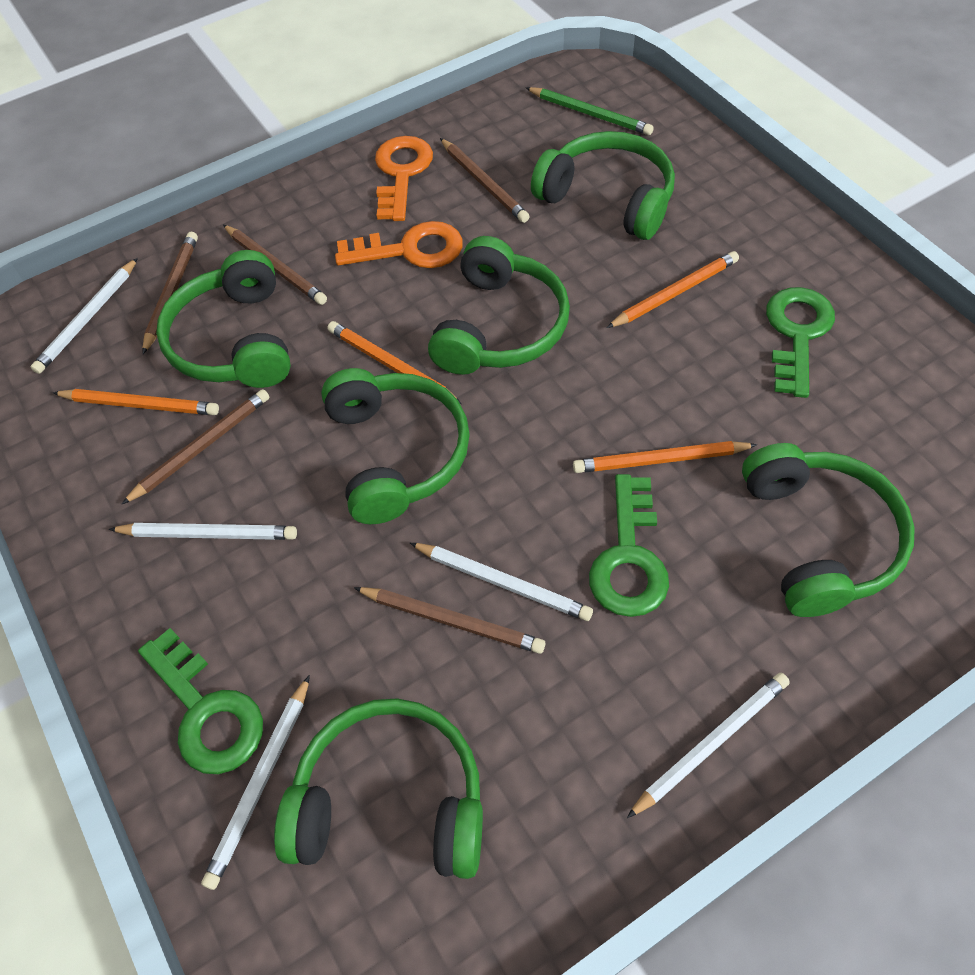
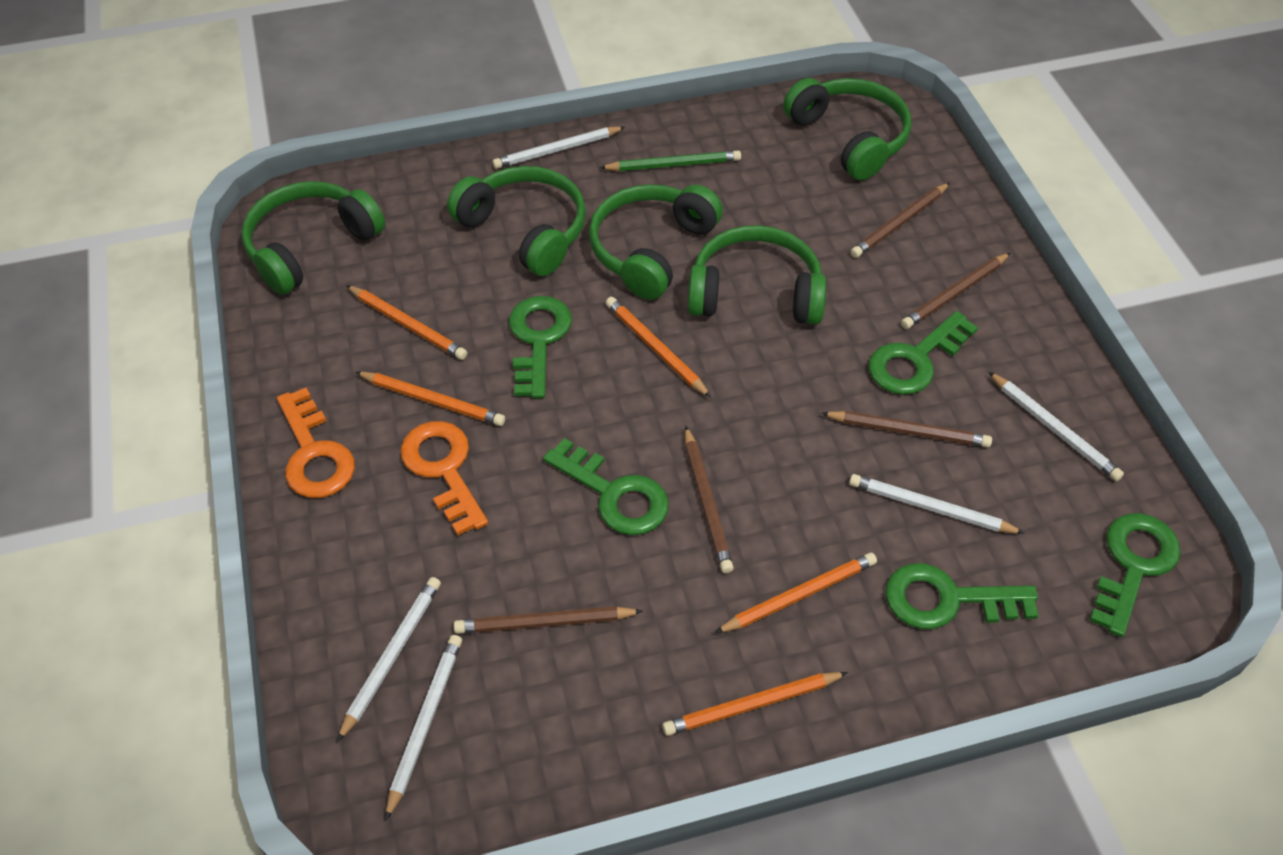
green headphones: [156,250,291,388] [274,698,483,879] [321,368,470,524] [428,236,570,375] [531,131,675,240] [742,443,915,617] = 6 -> [242,181,385,295] [447,166,586,276] [589,184,723,300] [688,225,826,325] [783,78,911,180] = 5
green key: [138,628,263,774] [589,474,669,617] [766,287,835,398] = 3 -> [509,296,572,398] [543,438,669,535] [869,311,978,395] [886,563,1038,629] [1089,513,1181,637] = 5
orange pencil: [53,389,219,415] [328,321,462,404] [573,441,757,473] [607,251,739,328] = 4 -> [346,285,467,360] [356,372,505,426] [606,297,711,397] [662,672,848,736] [715,552,877,633] = 5

